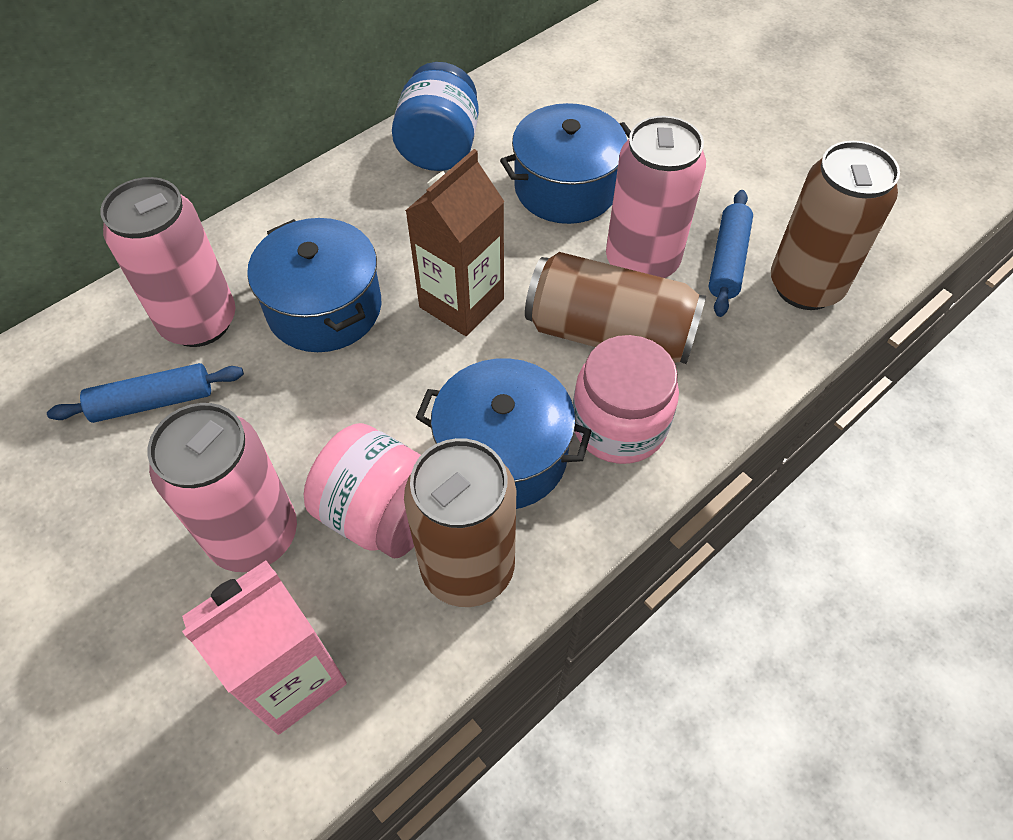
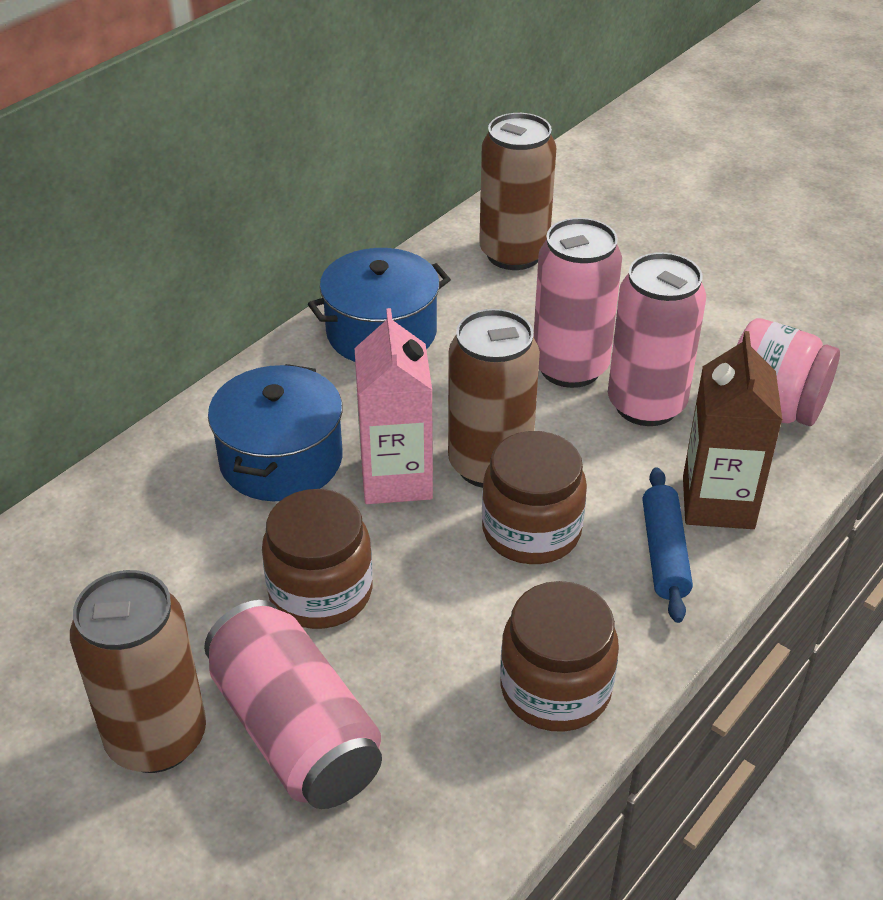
blue jar: [392,62,479,171] = 1 -> none = 0
blue pot: [247,218,381,352] [416,358,591,509] [500,103,631,224] = 3 -> [208,364,343,501] [308,248,451,362] = 2
blue rolling pin: [47,363,244,423] [709,190,753,317] = 2 -> [643,467,693,623] = 1
brown jar: none = 0 -> [262,489,373,629] [482,431,587,564] [500,581,619,732] = 3
pink jar: [304,423,421,558] [573,335,679,464] = 2 -> [737,318,840,426] = 1

